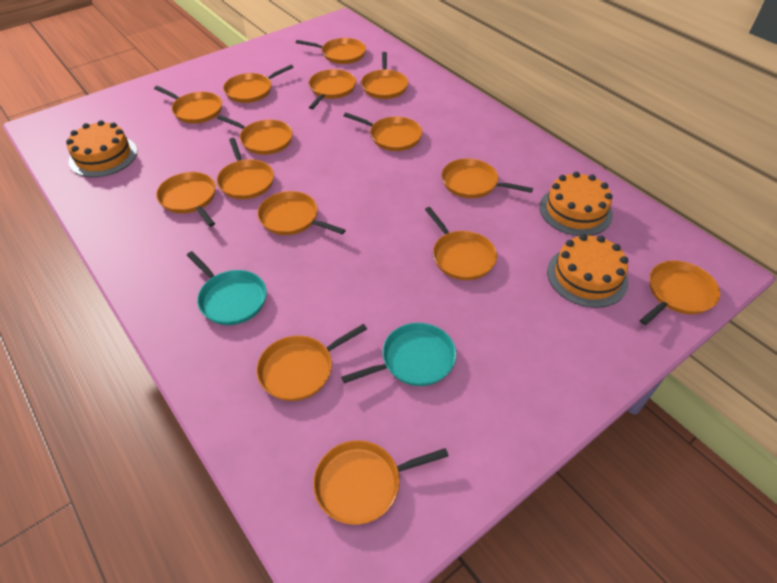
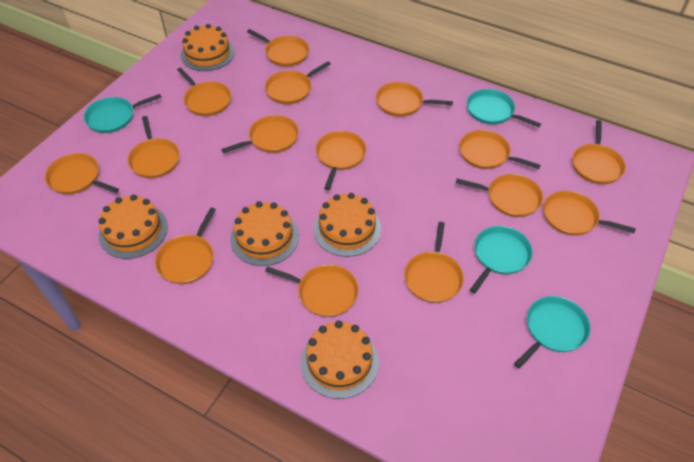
orange cake: [66,120,137,177] [539,172,613,236] [547,234,628,308] = 3 -> [99,195,168,259] [181,24,235,71] [230,201,299,266] [301,321,379,399] [314,193,381,257] = 5
turquoise pan: [187,251,267,325] [341,323,456,386] = 2 -> [83,94,162,133] [467,89,541,127] [470,226,533,293] [514,296,591,368] = 4

